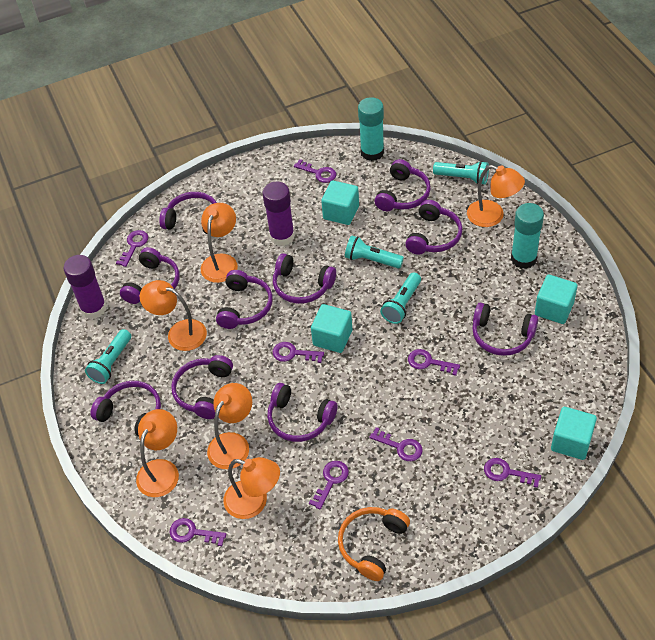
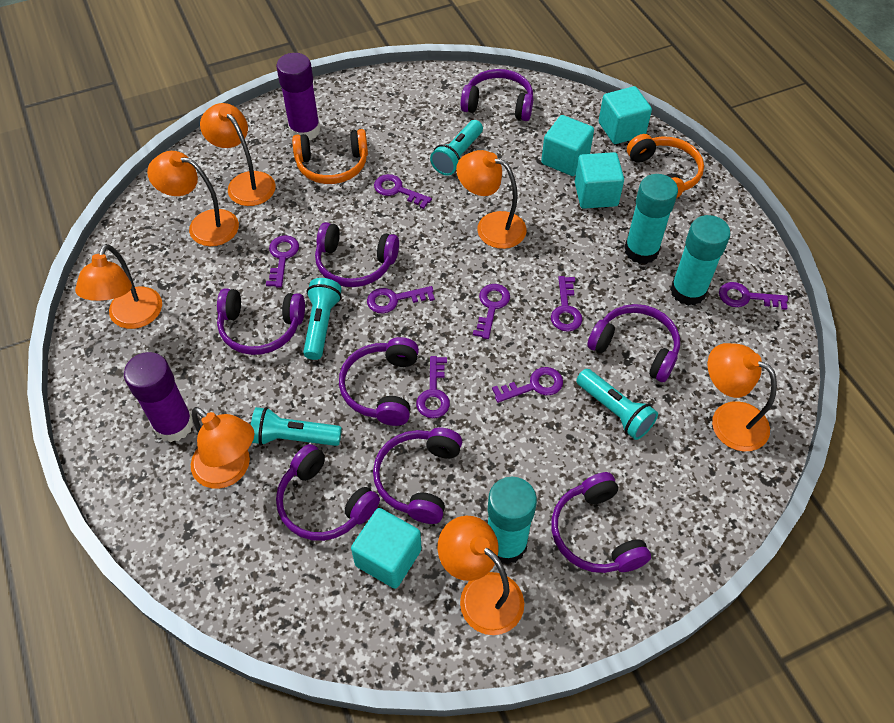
orange headphones: [338,507,410,581] = 1 -> [292,129,368,184] [627,134,704,199] = 2
orange lamp: [136,409,179,497] [140,280,207,351] [201,203,238,283] [207,383,252,469] [223,457,280,519] [467,165,525,227] = 6 -> [75,244,162,329] [147,151,239,246] [191,407,254,489] [200,103,276,206] [438,516,524,635] [456,150,527,249] [708,343,777,451] = 7
purple headphones: [90,381,161,436] [120,247,179,304] [159,192,217,234] [171,355,233,419] [216,270,273,329] [267,383,337,442] [273,253,336,304] [375,159,431,211] [405,200,463,255] [472,302,539,356] = 10 -> [217,288,305,355] [276,444,380,541] [315,222,399,287] [339,337,419,426] [373,428,462,524] [461,69,533,121] [551,472,651,573] [587,304,680,382] = 8
turquoise glue stick: [358,97,384,161] [511,203,544,269] = 2 -> [487,477,537,565] [624,174,678,264] [670,215,731,306] = 3

